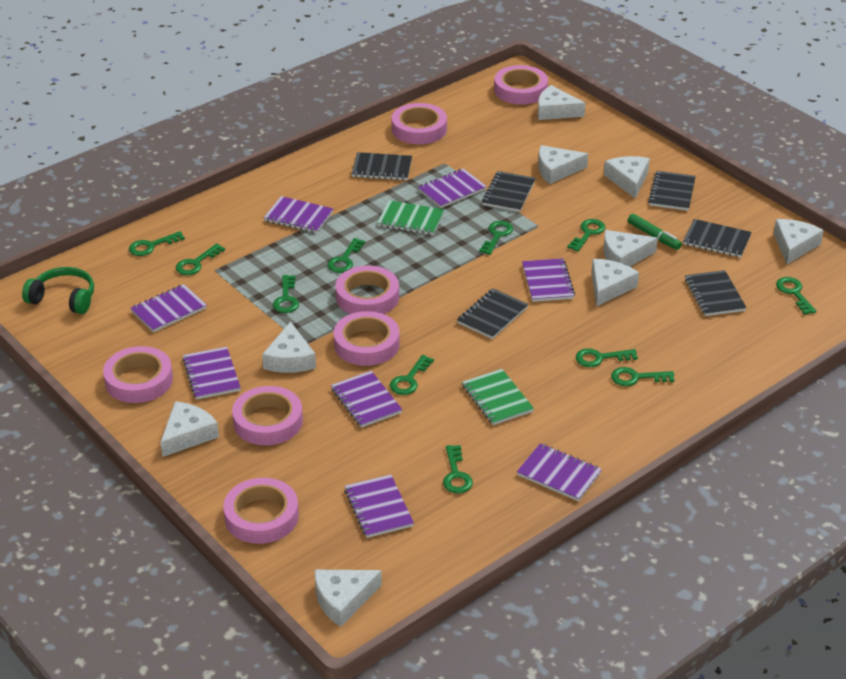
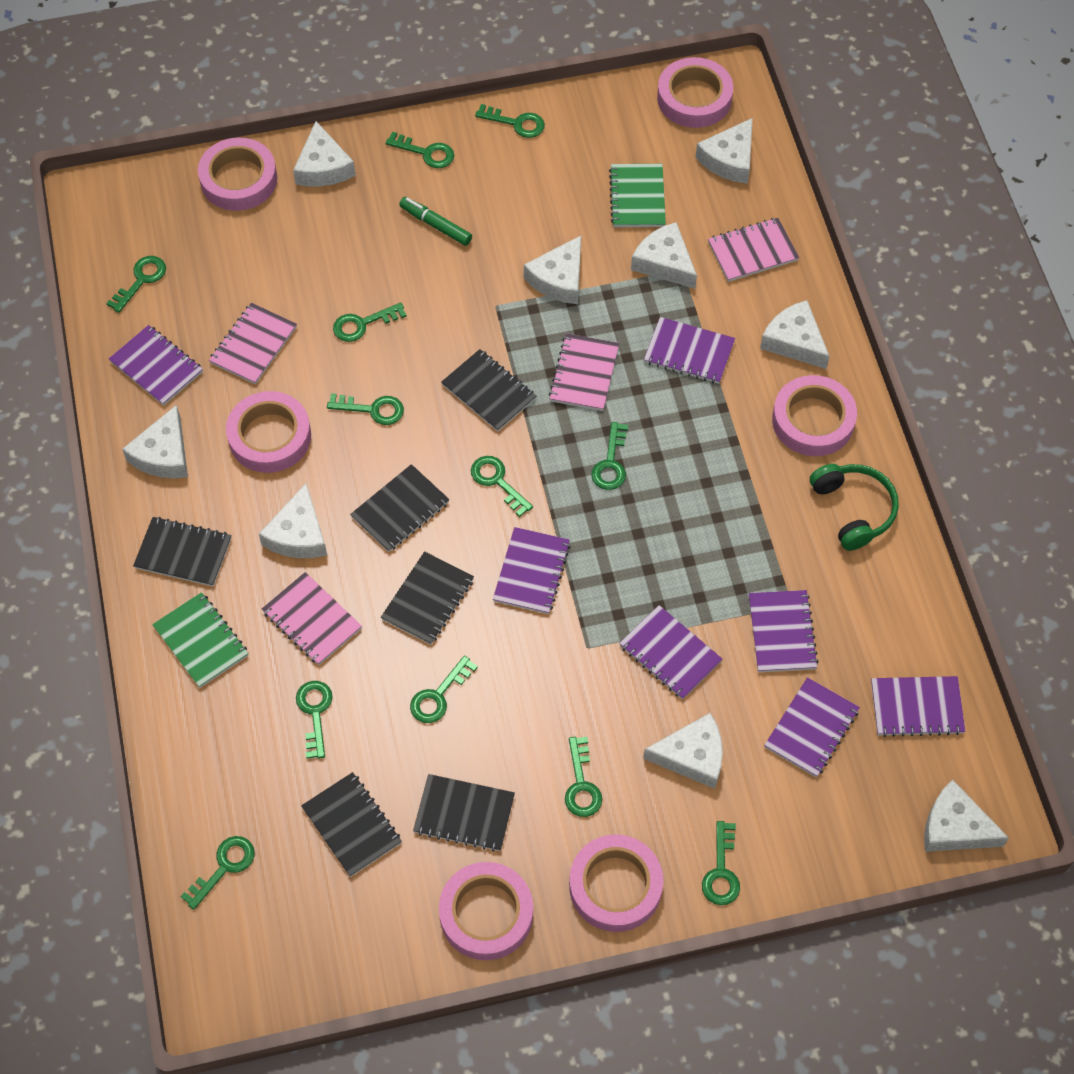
green key: [129,231,185,256] [176,243,225,275] [273,275,299,313] [328,238,365,273] [390,355,434,395] [443,445,473,493] [479,221,513,255] [567,219,605,252] [575,348,638,367] [611,367,675,386] [776,277,817,315] = 11 -> [106,256,166,313] [180,836,255,910] [296,681,333,759] [327,393,404,425] [333,302,407,342] [385,132,454,168] [410,656,478,723] [471,456,533,517] [475,104,545,138] [565,737,603,817] [591,422,628,490] [702,821,740,905] = 12
pink notebook: none = 0 -> [209,303,297,384] [262,572,362,665] [549,333,619,411] [708,218,799,282] = 4
pink tape: [103,346,173,403] [223,478,299,544] [232,386,303,445] [334,311,400,366] [335,266,399,314] [392,103,447,144] [494,65,548,105] = 7 -> [198,138,277,211] [226,391,311,473] [439,862,533,960] [569,835,663,932] [657,57,733,128] [772,375,857,456] = 6
purple notebook: [130,284,207,332] [182,347,241,400] [264,196,333,233] [331,371,402,428] [344,475,414,538] [418,168,487,208] [517,443,602,501] [522,258,575,302] = 8 -> [109,325,203,406] [493,527,570,614] [619,605,722,700] [644,317,735,384] [749,590,819,672] [764,677,860,777] [871,676,965,737] = 7

